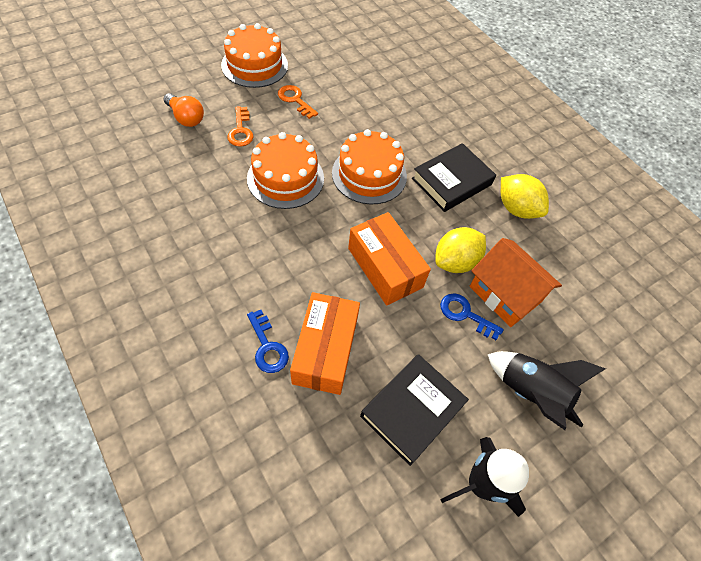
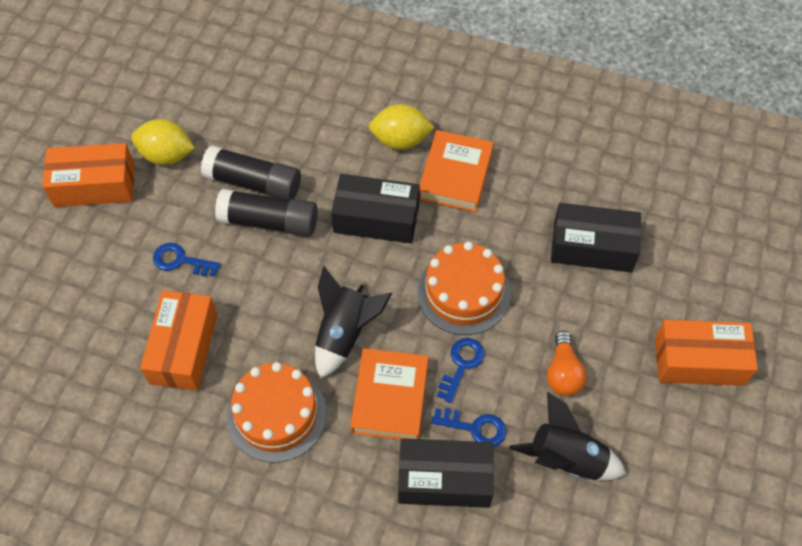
black book: [360,354,469,466] [412,143,496,212] = 2 -> none = 0
black box: none = 0 -> [331,174,420,244] [398,438,494,508] [551,203,641,272] = 3
black glue stick: none = 0 -> [201,145,301,200] [215,189,318,237] = 2
blue key: [247,310,289,373] [440,293,504,340] = 2 -> [153,243,221,277] [431,408,506,447] [437,338,484,403] = 3
orange book: none = 0 -> [350,348,428,440] [419,130,494,212] = 2
orange box: [290,292,360,395] [348,212,431,306] = 2 -> [42,143,135,207] [140,290,217,391] [655,320,758,386] = 3
orange cake: [221,23,288,88] [247,132,324,209] [332,129,407,204] = 3 -> [227,362,326,463] [417,242,511,335] = 2
orange house: [469,238,562,327] = 1 -> none = 0
orange key: [227,106,254,147] [278,85,318,119] = 2 -> none = 0

